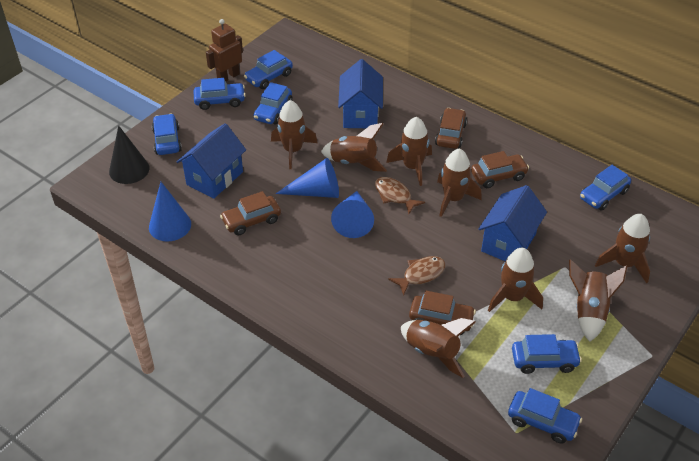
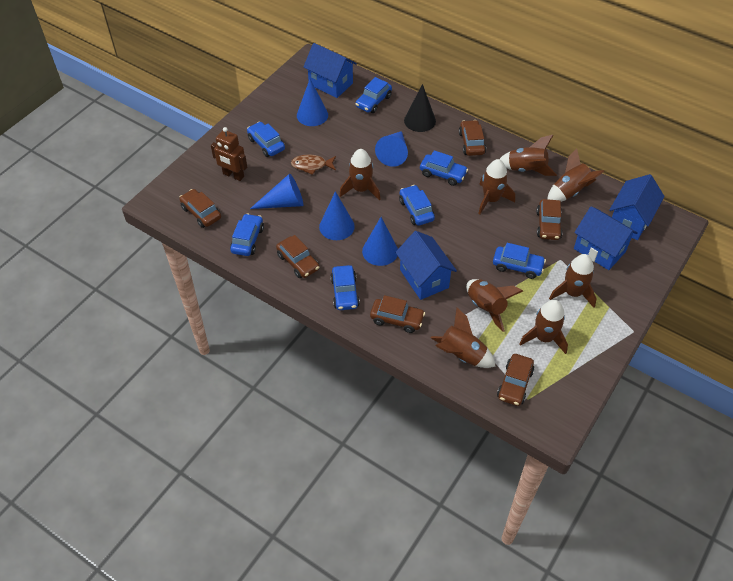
blue cone: [149,182,191,242] [276,158,339,198] [331,191,374,238] = 3 -> [250,174,303,209] [297,79,328,126] [319,191,355,240] [362,217,398,266] [375,131,408,167] = 5
blue house: [177,123,246,199] [338,59,383,128] [478,185,547,262] = 3 -> [304,43,357,98] [395,231,457,300] [574,206,638,270] [609,174,665,240] = 4
brown car: [220,191,281,235] [409,291,476,335] [435,108,467,149] [471,151,529,188] = 4 -> [179,189,221,228] [276,235,319,278] [370,295,425,333] [459,120,486,156] [497,354,534,406] [536,199,563,240] = 6
brown fish: [375,177,425,214] [388,256,445,295] = 2 -> [291,154,336,175] = 1

